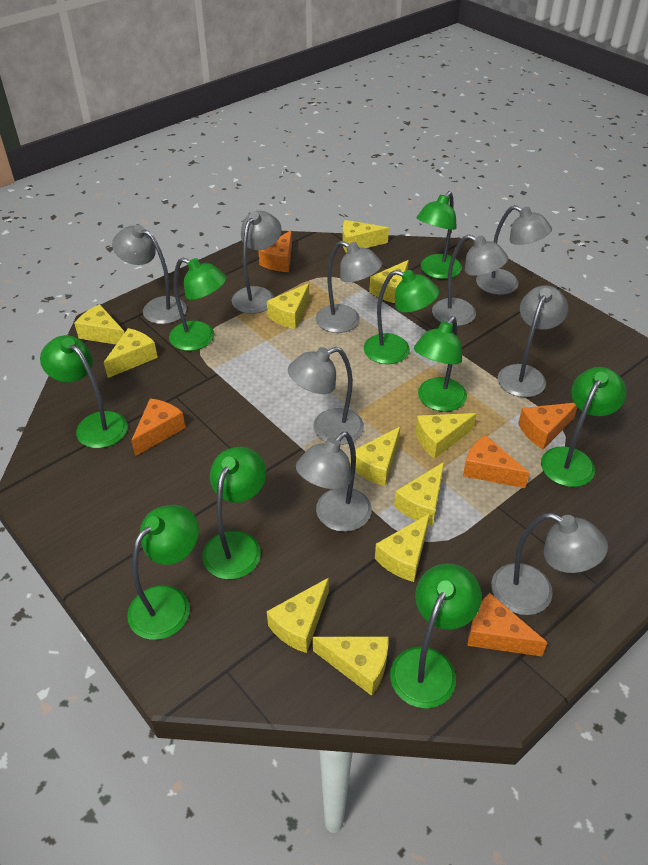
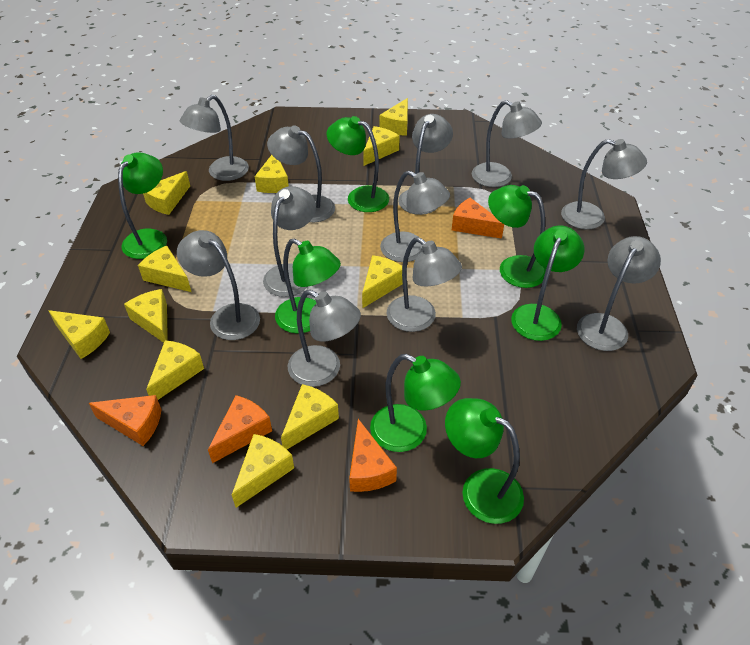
green lamp: [40,335,128,448] [127,505,199,640] [169,258,227,351] [202,447,266,579] [364,270,439,364] [390,563,482,708] [414,316,467,412] [416,191,462,279] [541,367,627,487] = 9 -> [118,152,167,259] [275,238,341,333] [327,116,389,212] [370,354,461,452] [445,398,524,524] [488,185,546,288] [511,226,584,341] = 7
grey lamp: [112,225,187,324] [232,211,282,314] [288,347,364,445] [296,432,372,532] [316,241,382,333] [432,235,508,326] [476,205,552,295] [491,513,608,615] [498,285,568,397] = 9 -> [177,230,260,340] [180,95,249,181] [263,186,316,297] [267,126,335,222] [288,290,361,387] [380,171,450,262] [387,237,462,332] [398,114,453,215] [472,100,542,187] [561,139,647,229] [577,236,661,351] = 11
orange cheese: [131,398,185,456] [258,230,292,272] [463,435,529,488] [467,593,548,656] [518,403,578,449] = 5 -> [89,395,162,446] [208,395,272,463] [349,419,397,492] [451,198,504,239] = 4

